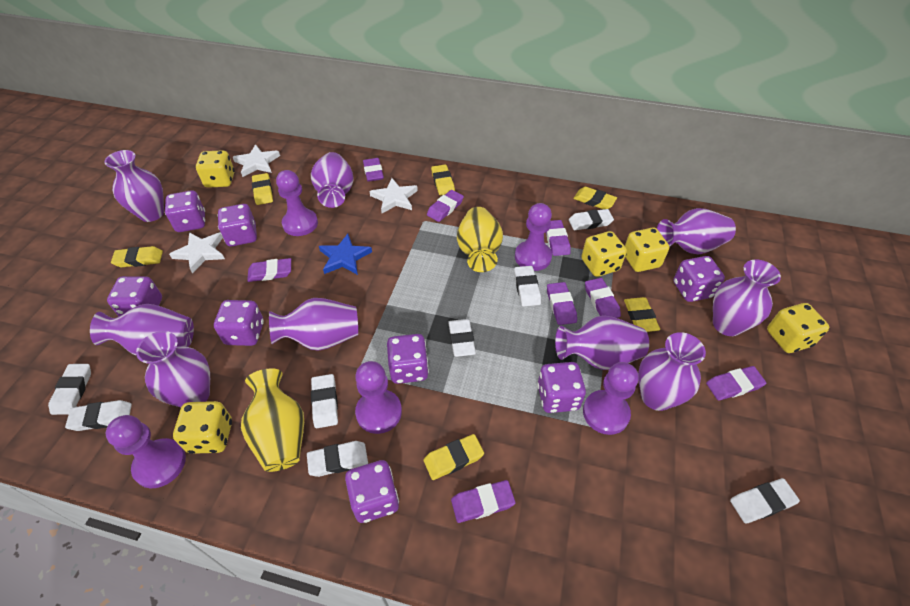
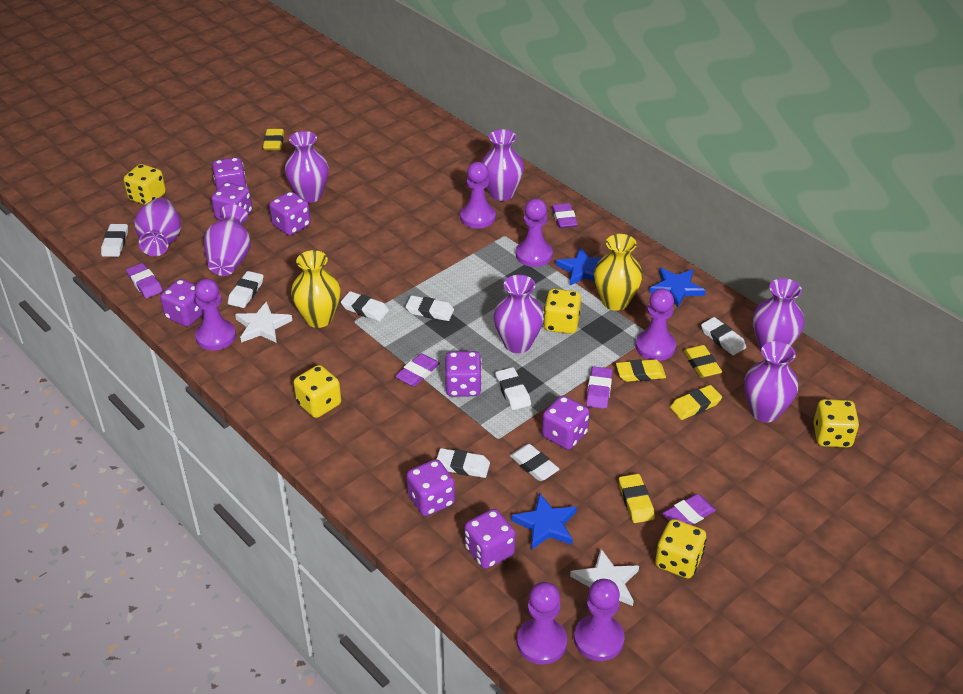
blue star: [319,234,372,275] = 1 -> [511,493,577,550] [556,247,603,285] [649,268,706,308] = 3
purple eraser: [247,258,291,282] [363,158,384,182] [427,190,464,222] [451,480,516,523] [545,220,571,256] [547,282,577,325] [585,278,621,318] [706,366,766,400] = 8 -> [126,263,163,298] [395,353,440,387] [552,203,578,229] [586,367,612,409] [662,494,716,525] = 5
purple pawn: [106,415,186,488] [276,170,318,236] [355,361,402,434] [515,203,552,271] [583,362,639,435] = 5 -> [194,279,236,350] [460,162,496,229] [516,199,553,267] [517,582,567,665] [574,579,625,661] [635,288,676,361] = 6
purple vase: [90,304,194,355] [104,150,164,222] [136,331,210,407] [269,298,358,351] [311,152,354,208] [555,315,649,370] [638,332,706,411] [657,208,736,254] [713,260,781,336] = 9 -> [134,198,181,256] [204,204,251,276] [285,131,329,203] [482,129,524,201] [493,275,544,353] [744,341,798,423] [753,278,804,351] = 7
white star: [169,232,225,273] [233,144,280,177] [369,178,418,213] = 3 -> [235,301,292,343] [570,549,639,606] = 2
yellow eraser: [111,246,163,267] [252,173,273,205] [424,434,484,480] [431,165,455,195] [573,187,617,209] [624,297,660,332] = 6 -> [263,129,284,150] [616,359,666,382] [619,474,655,523] [670,385,722,420] [683,345,722,378] = 5

